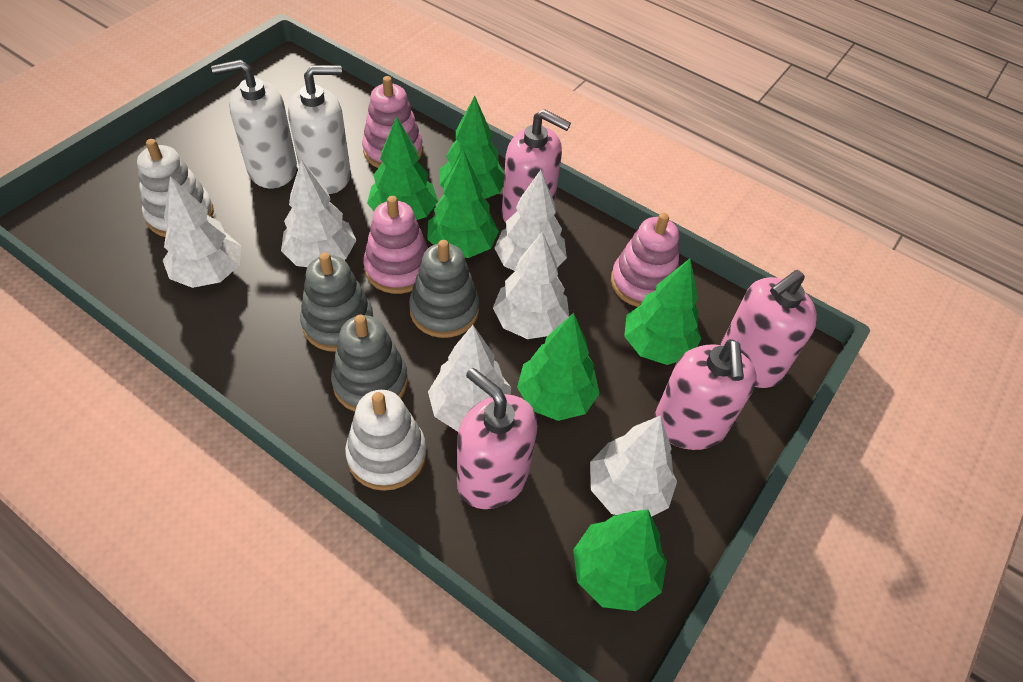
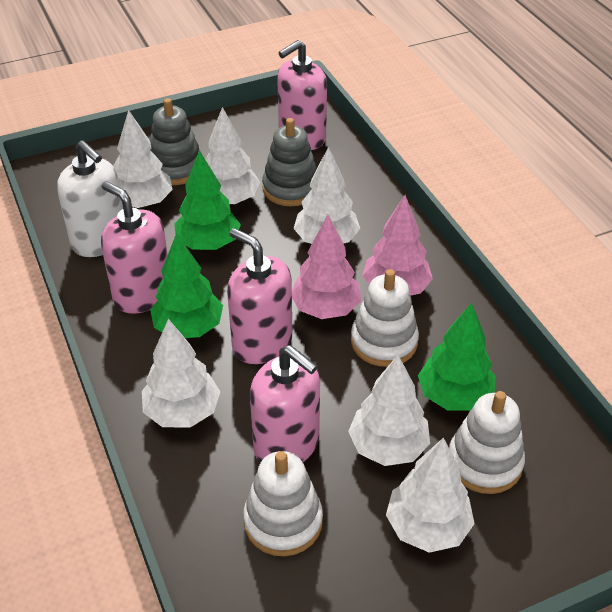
green tree: [367,116,438,220] [427,150,499,258] [440,96,504,199] [517,313,600,421] [573,510,667,611] [624,259,702,365] = 6 -> [150,233,223,338] [174,150,241,250] [418,303,496,411] = 3
grey stacking toy: [300,252,373,352] [331,315,408,412] [409,240,479,338] = 3 -> [150,98,201,185] [262,118,317,206] = 2
pink stacking toy: [362,76,423,168] [363,196,428,294] [611,213,679,307] = 3 -> none = 0
pink tree: none = 0 -> [292,215,361,319] [362,195,433,296] = 2
white soap dispenser: [211,60,297,188] [288,65,351,194] = 2 -> [57,140,123,257] = 1
white stacking toy: [137,139,214,237] [345,390,427,491] = 2 -> [243,451,323,556] [351,269,419,367] [449,391,525,494] = 3

